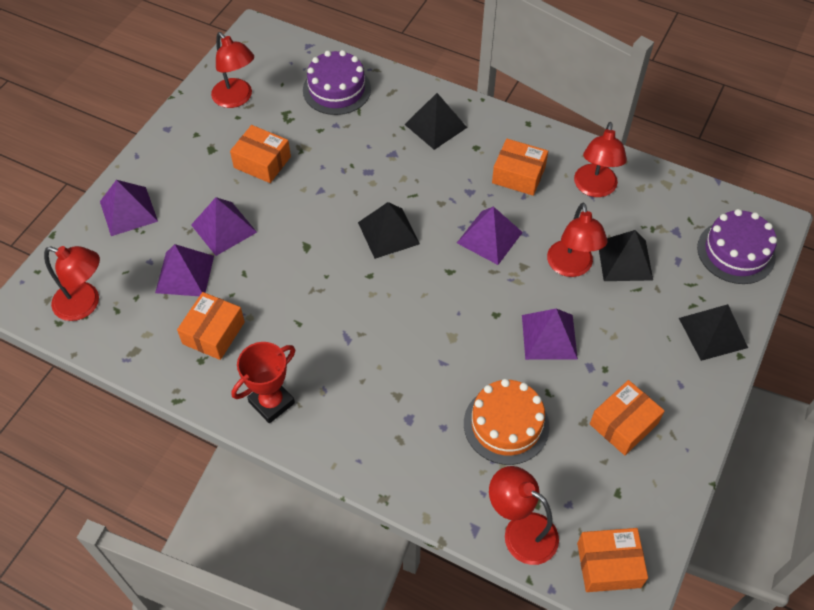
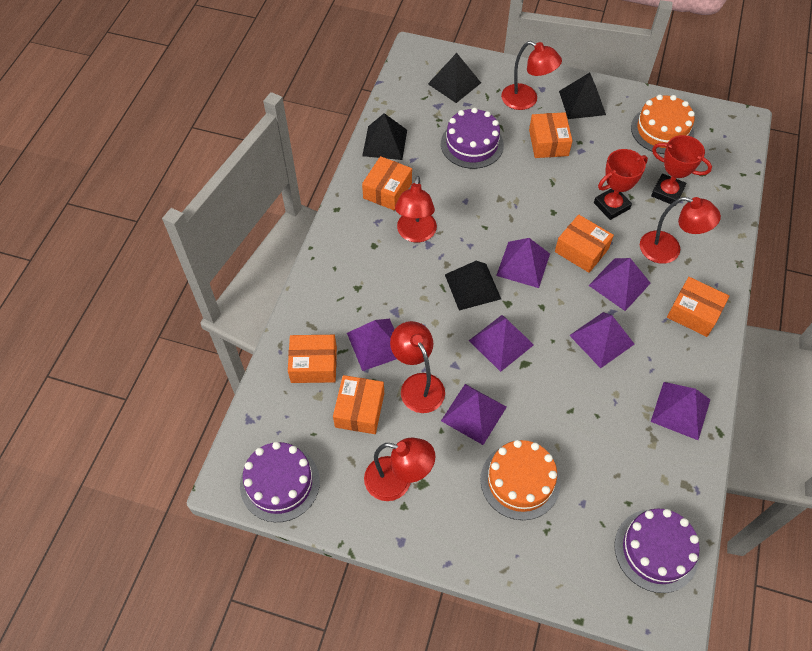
orange box: [177,292,245,360] [230,125,291,183] [492,139,548,196] [577,528,648,592] [590,380,665,455] = 5 -> [288,335,337,383] [333,375,384,434] [362,156,412,211] [529,112,573,158] [555,215,614,273] [667,277,729,337] = 6
orange cake: [464,379,549,465] = 1 -> [481,440,560,520] [631,95,695,154] = 2
purple cake: [303,50,371,115] [697,209,777,284] = 2 -> [240,442,320,522] [441,108,504,169] [614,509,700,593] = 3
purple pyramid: [100,180,158,236] [155,244,214,296] [191,197,257,256] [457,206,523,265] [522,308,578,360] = 5 -> [347,319,397,371] [441,384,507,445] [469,315,534,372] [496,238,550,288] [569,312,635,368] [588,258,651,311] [651,382,710,440] = 7
red trophy: [232,342,295,423] = 1 -> [594,149,648,220] [651,135,712,206] = 2

